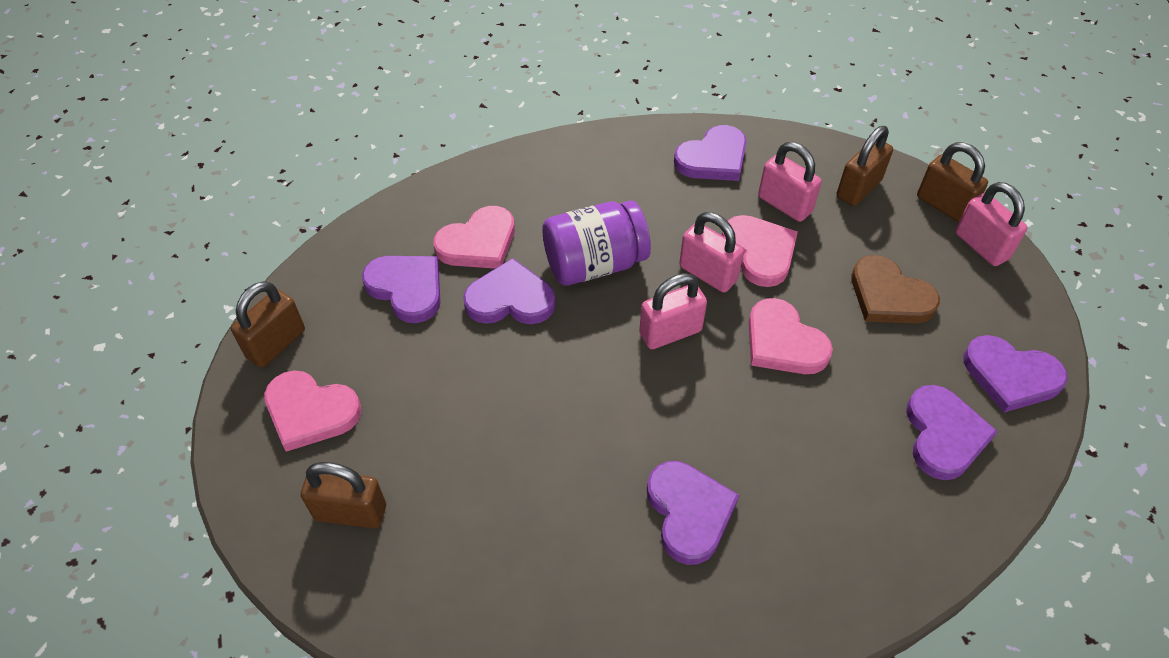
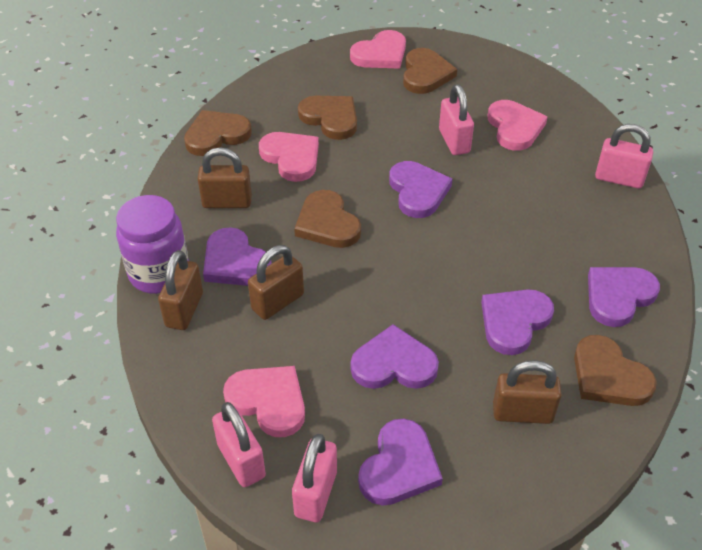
brown heart: [851,255,940,324] = 1 -> [184,110,252,156] [294,190,361,248] [298,96,357,140] [403,48,457,94] [574,335,657,406] = 5

